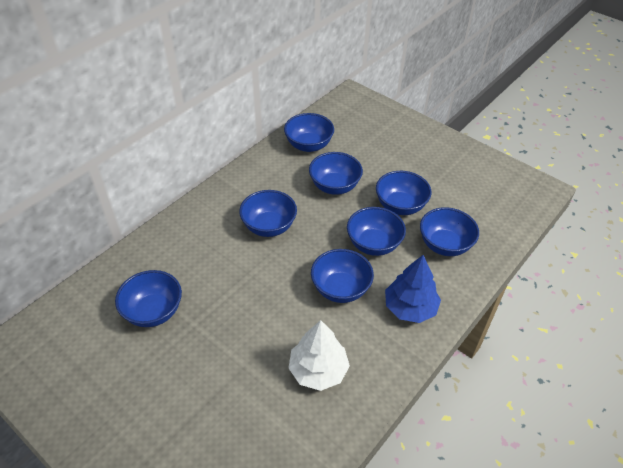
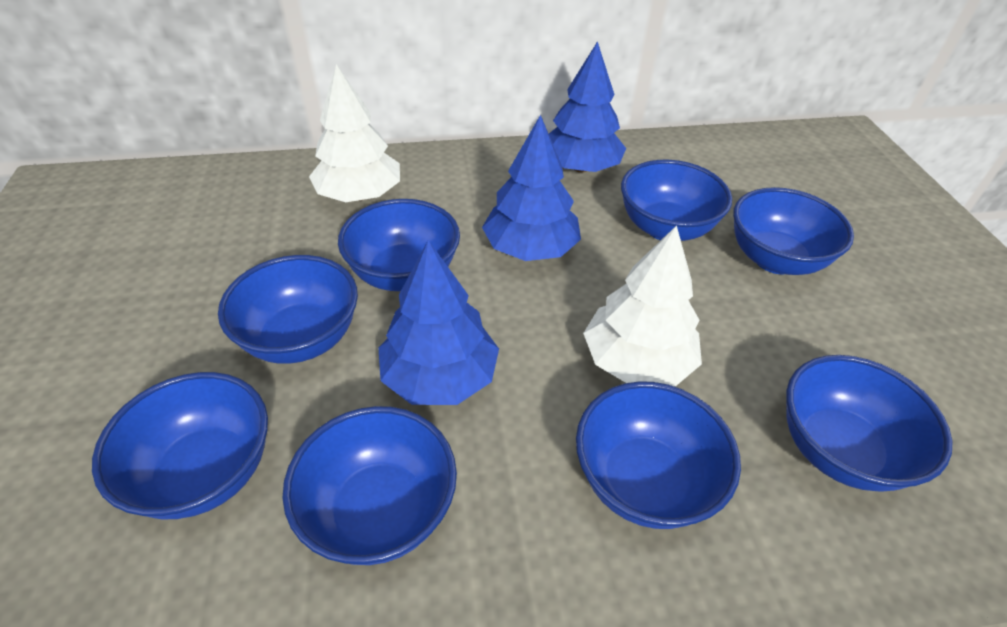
blue tree: [385,255,441,323] = 1 -> [378,240,499,405] [482,115,581,261] [549,41,626,173] = 3
white tree: [288,320,350,391] = 1 -> [309,64,400,202] [583,225,702,386] = 2

